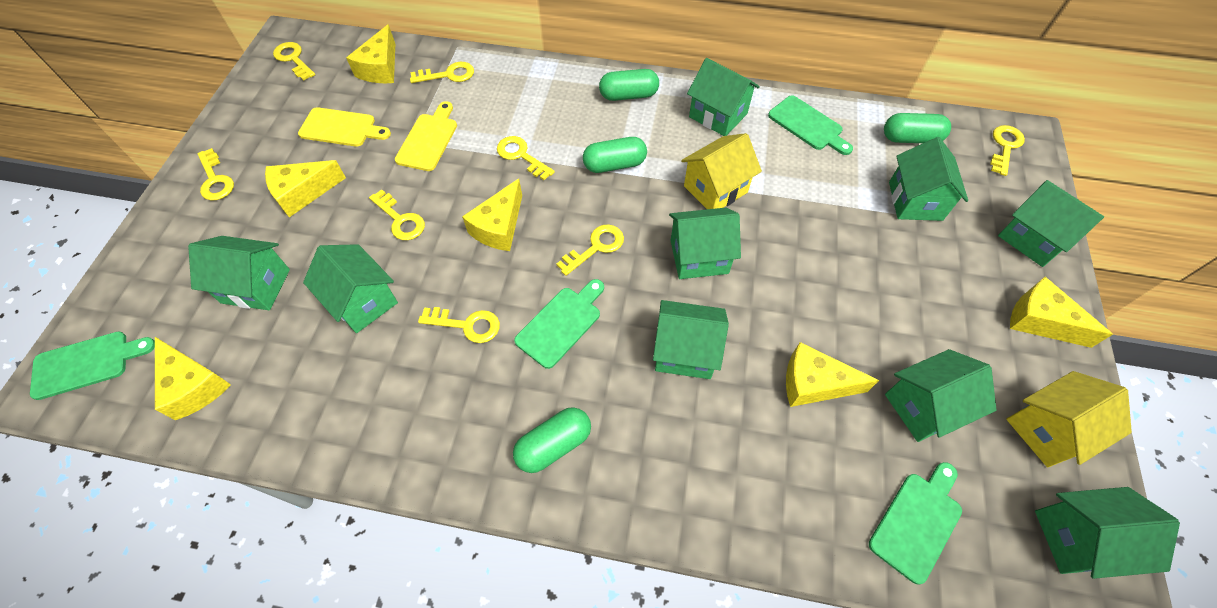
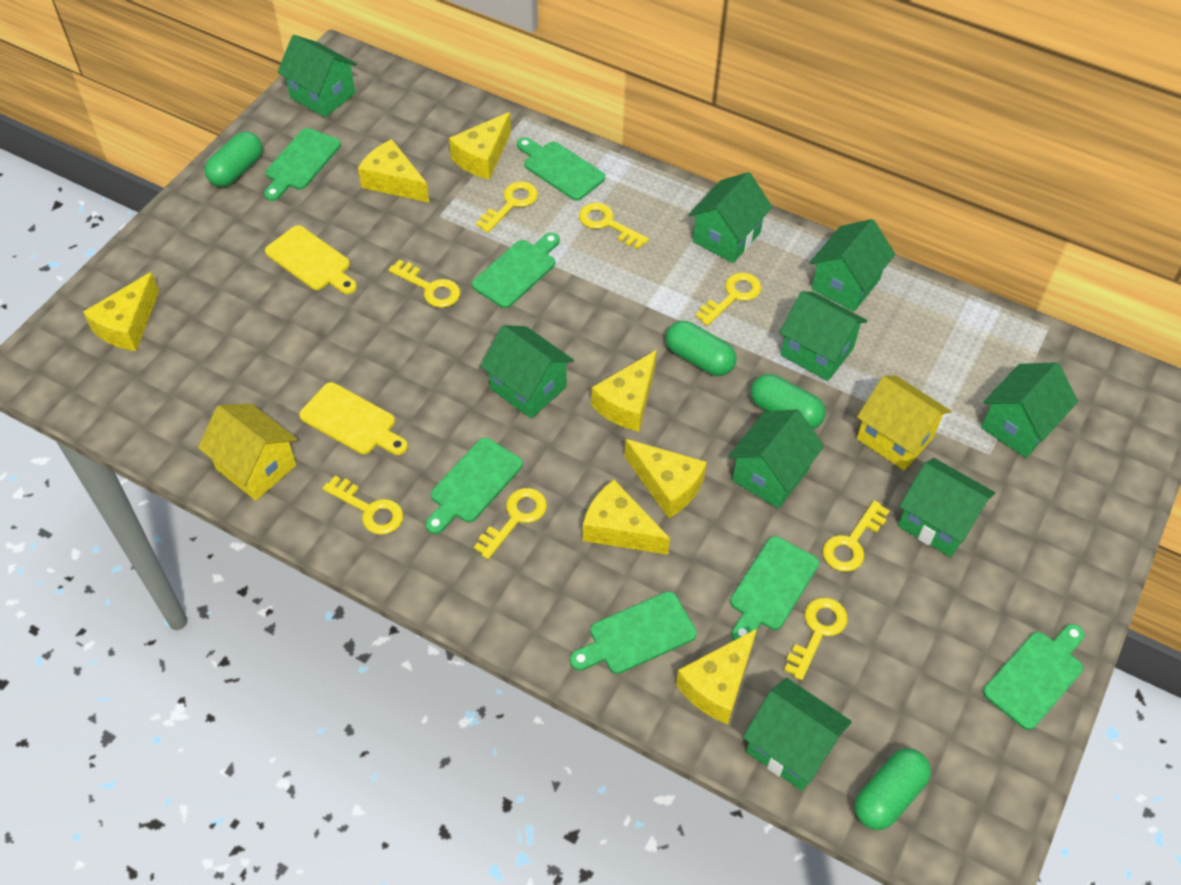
green cutting board: [30,332,155,400] [514,279,604,369] [768,96,853,155] [869,462,962,584] = 4 -> [264,128,341,201] [425,438,523,534] [472,232,560,308] [517,137,605,201] [570,591,697,674] [730,536,819,640] [983,624,1085,730] = 7
yellow cheese: [155,337,231,420] [265,160,346,217] [346,24,395,83] [462,179,522,251] [786,342,879,407] [1010,277,1113,348] = 6 -> [83,272,159,351] [358,139,429,203] [449,112,511,180] [583,480,670,555] [591,350,657,432] [625,439,707,518] [676,629,757,724] = 7

